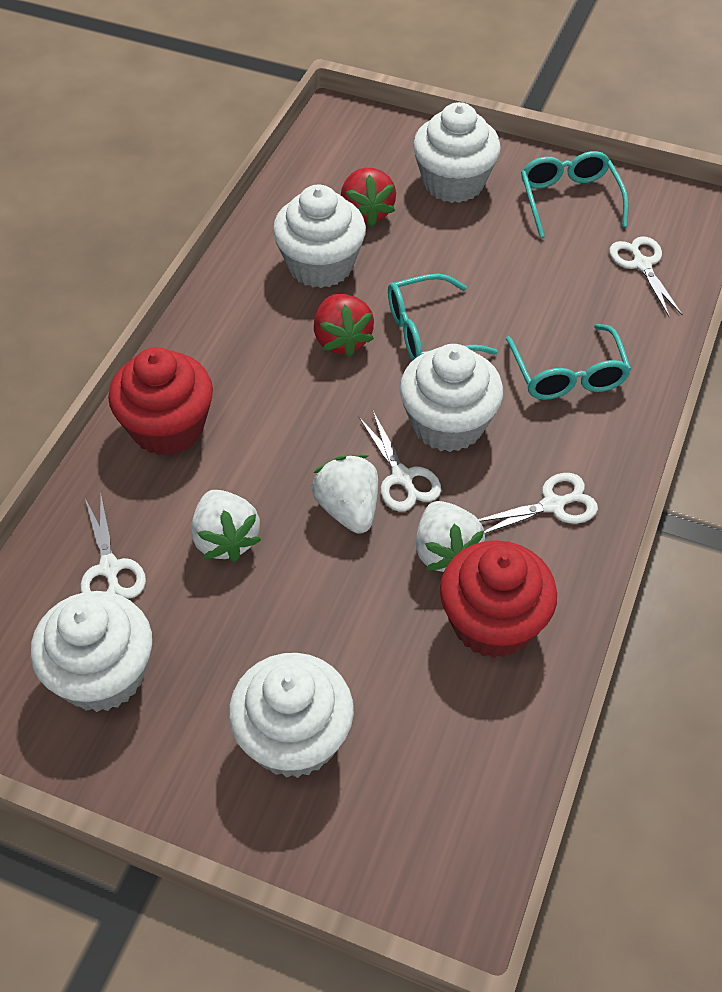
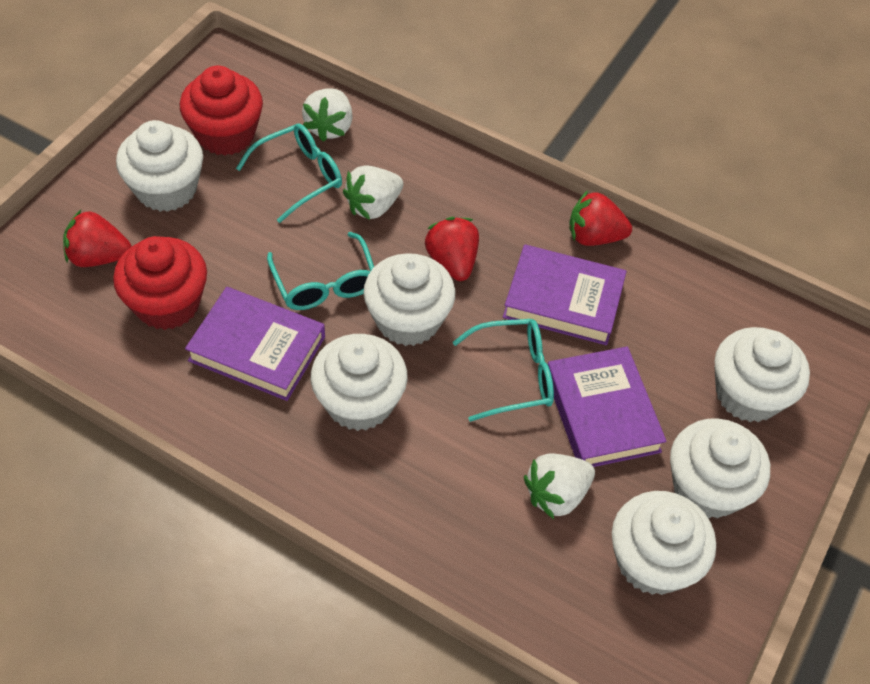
purple book: none = 0 -> [185,287,325,401] [503,244,627,345] [548,346,667,467] = 3
red strawberry: [314,294,374,357] [341,168,396,227] = 2 -> [63,210,132,267] [425,217,479,281] [569,190,632,246] = 3
white cupcake: [31,591,152,712] [229,653,354,778] [273,184,366,288] [400,344,503,452] [413,102,501,203] = 5 -> [116,120,203,212] [311,334,408,431] [363,253,455,346] [612,491,716,595] [670,418,770,519] [714,327,810,422] = 6
white scissors: [81,496,146,599] [359,411,441,512] [478,473,598,533] [610,236,682,317] = 4 -> none = 0

